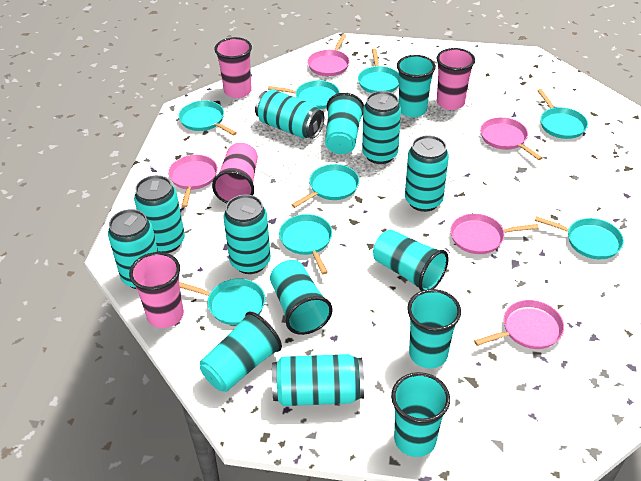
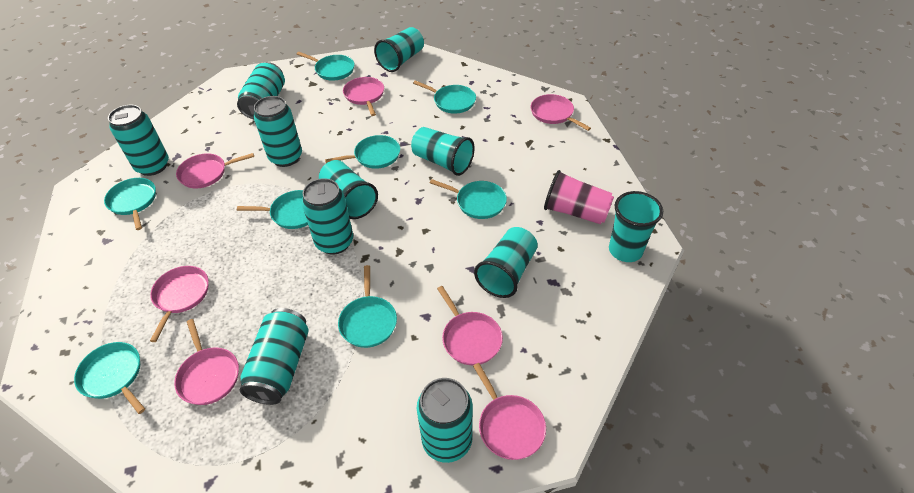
pink cup: [129,252,184,328] [212,143,258,203] [214,37,252,98] [437,48,475,110] = 4 -> [544,170,614,224] = 1
pink pan: [168,155,218,208] [307,34,350,76] [450,214,539,254] [474,300,564,349] [480,117,542,160] = 5 -> [150,266,209,342] [174,319,239,405] [176,153,254,188] [343,77,384,116] [437,286,503,365] [473,363,546,460] [531,94,591,131] = 7
turquoise can: [108,209,158,289] [134,175,185,253] [224,194,271,274] [255,89,324,139] [272,354,364,406] [362,91,401,164] [405,135,449,212] = 7 -> [108,105,169,176] [237,62,285,119] [240,308,309,405] [254,96,302,167] [302,178,353,255] [417,378,473,463] = 6
turquoise cup: [200,312,282,392] [270,260,333,335] [325,93,364,154] [373,229,449,291] [391,372,450,457] [397,55,436,117] [407,289,461,368] = 7 -> [319,160,378,219] [374,27,424,72] [411,127,475,176] [474,227,538,298] [609,191,663,262] = 5

